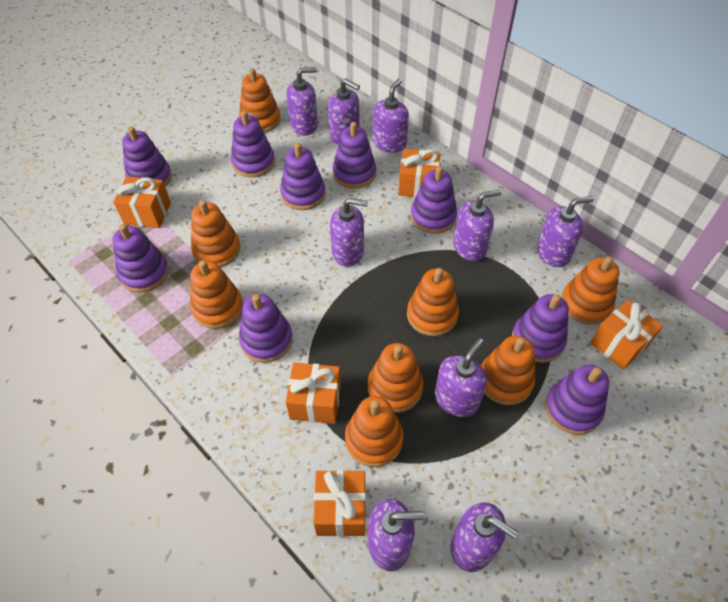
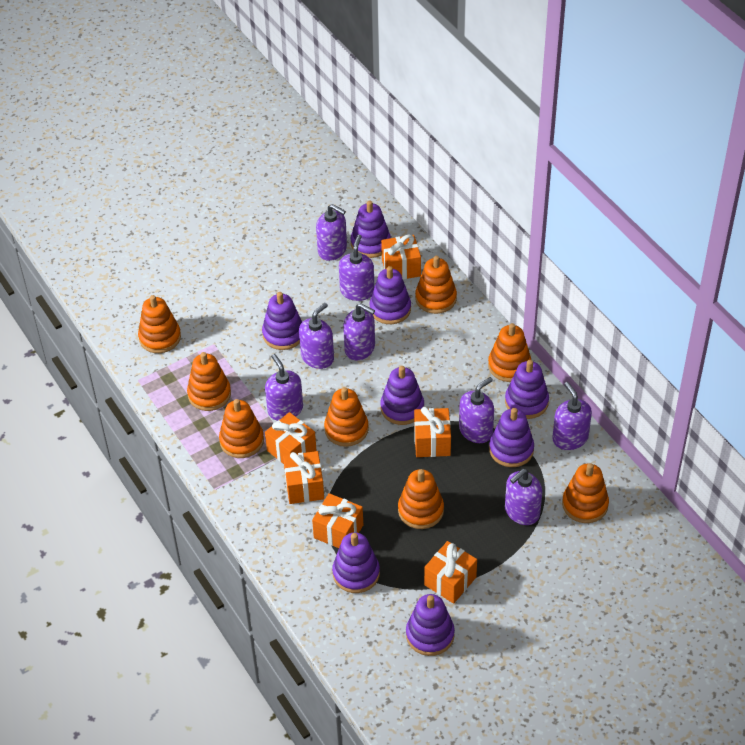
orange gift: [113,176,171,228] [286,362,341,424] [313,470,366,537] [398,149,440,197] [590,300,663,370] = 5 -> [265,412,316,464] [283,451,324,504] [312,493,363,548] [381,234,421,280] [414,407,451,457] [424,541,477,604] = 6
purple soap dispenser: [286,67,318,136] [328,78,360,144] [330,198,368,267] [368,499,424,571] [373,79,409,153] [435,338,487,417] [451,502,518,572] [453,190,501,261] [537,196,594,267] = 9 -> [265,354,303,421] [299,303,334,369] [316,204,347,261] [339,235,374,301] [343,303,375,361] [459,377,494,443] [505,469,542,525] [552,382,592,450] = 8
purple stacking toy: [113,224,169,293] [122,126,172,187] [231,111,275,177] [239,294,293,363] [280,143,325,210] [333,122,376,189] [411,166,457,234] [512,294,569,363] [545,364,609,435] = 9 -> [262,292,302,350] [332,532,380,593] [351,200,391,258] [369,266,411,324] [380,366,424,425] [406,594,455,656] [489,408,534,467] [505,360,549,419] = 8

